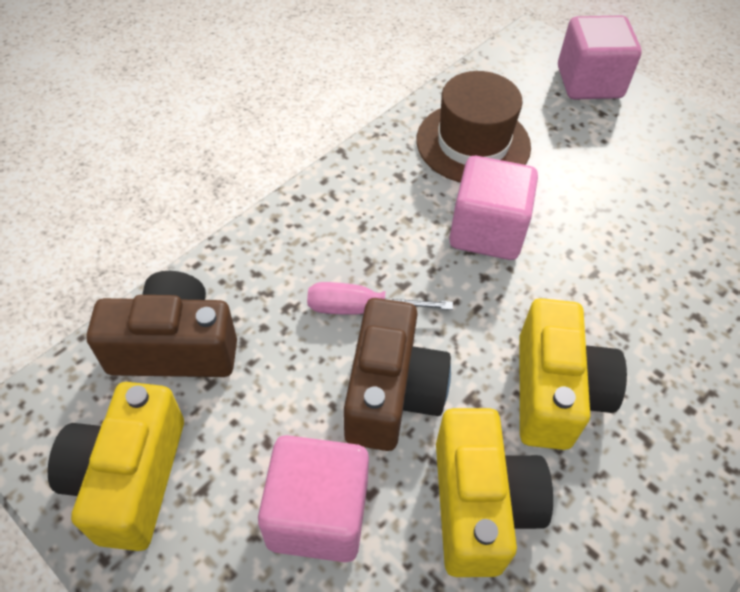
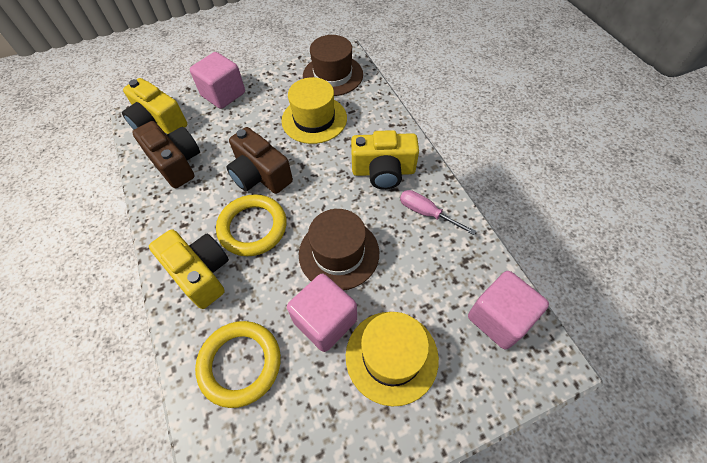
brown hat: [417,71,531,183] = 1 -> [299,209,379,290] [303,35,363,96] = 2
yellow hat: none = 0 -> [281,77,347,144] [346,312,439,407] = 2
yellow ring: none = 0 -> [195,321,281,408] [216,194,287,256] = 2

